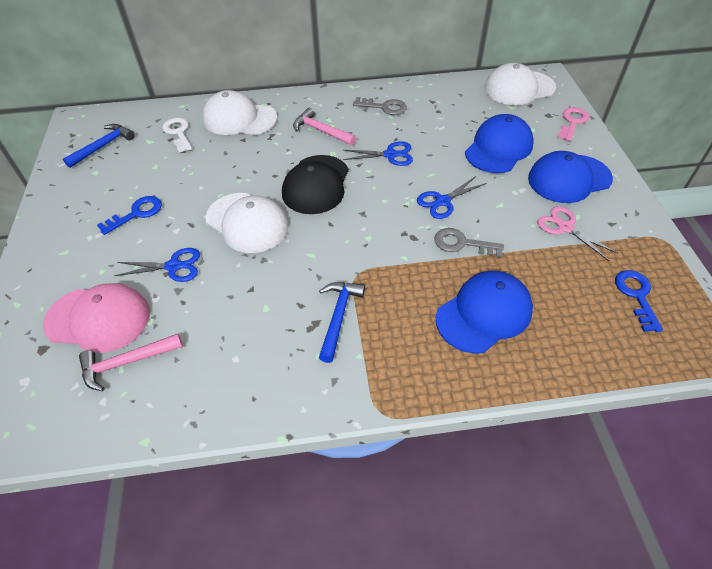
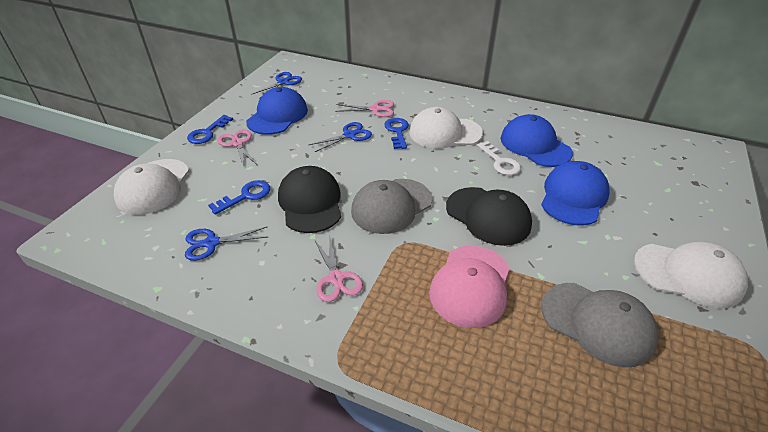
black cap: [282,155,349,214] = 1 -> [278,166,342,233] [446,187,532,246] = 2
blue hammer: [63,124,135,168] [319,282,365,363] = 2 -> none = 0
blue key: [97,196,162,235] [615,270,663,332] = 2 -> [187,115,233,144] [208,180,270,215] [384,118,409,149] = 3
grey cap: none = 0 -> [351,179,432,234] [541,283,659,368] = 2
grey key: [353,97,407,115] [434,228,504,258] = 2 -> none = 0
pink hammer: [79,334,183,391] [293,108,356,145] = 2 -> none = 0
pink key: [558,107,589,141] = 1 -> none = 0
pink scissors: [537,206,618,261] = 1 -> [218,130,257,167] [314,238,363,302] [335,100,394,117] = 3

